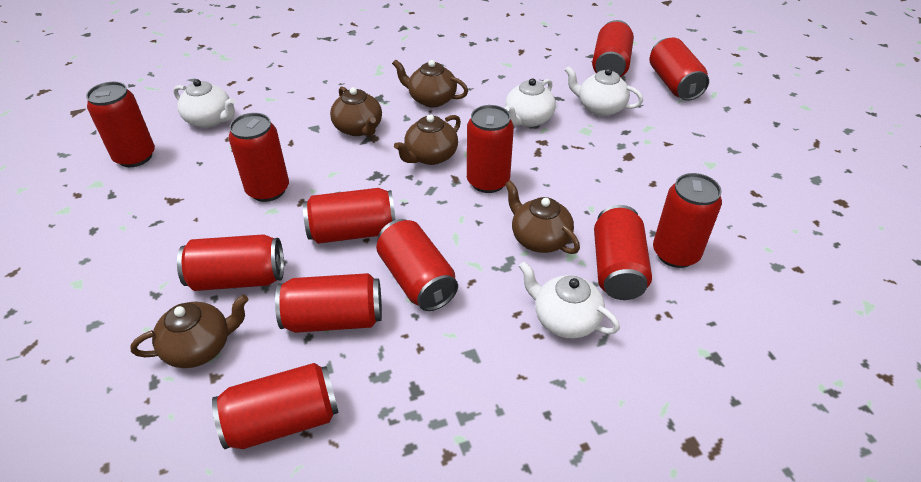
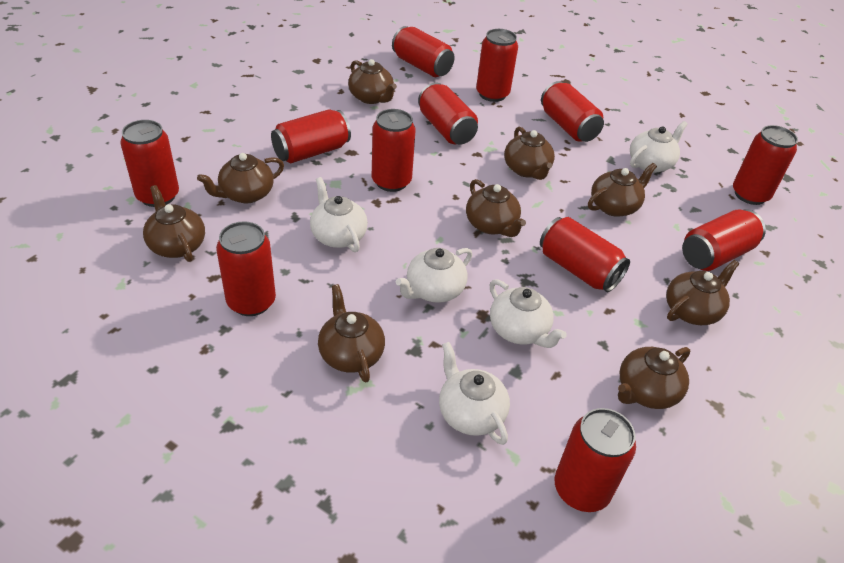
brown teapot: [130,295,249,368] [330,86,382,136] [392,59,468,107] [394,114,461,165] [505,180,580,254] = 5 -> [143,185,205,262] [197,153,284,203] [318,284,385,382] [348,59,397,104] [466,179,526,237] [504,127,555,180] [588,163,657,217] [618,347,690,409] [666,260,739,325] = 9
white teapot: [173,79,236,128] [505,78,556,127] [519,261,620,338] [565,66,643,116] = 4 -> [310,177,368,252] [396,248,472,303] [439,342,510,445] [490,279,567,348] [630,121,688,173] = 5

